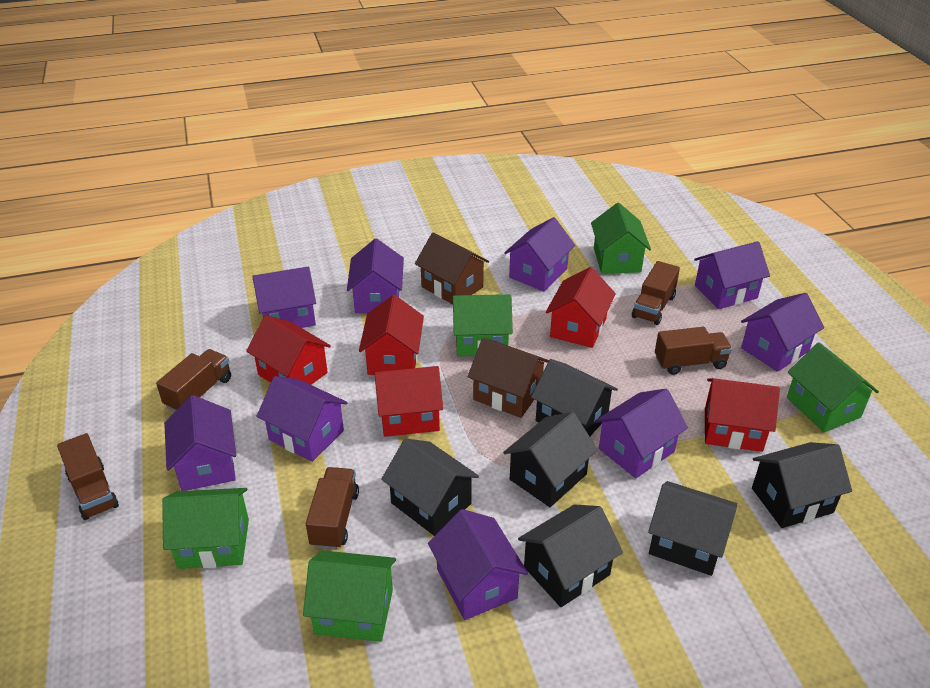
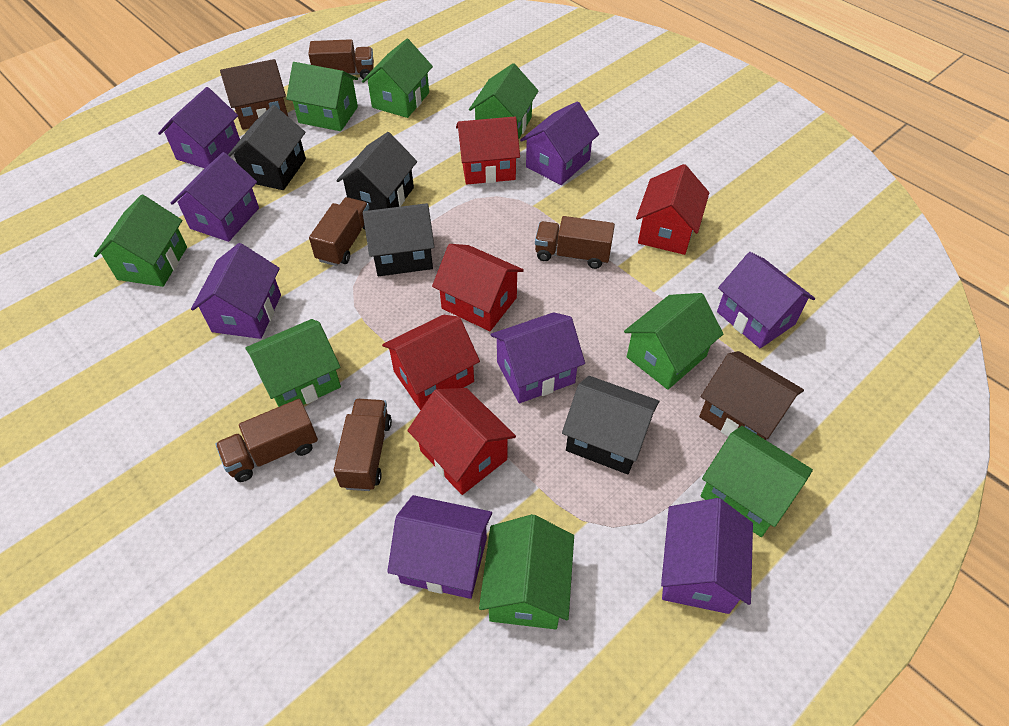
black house: [381,439,479,536] [503,412,598,507] [518,504,623,607] [531,359,618,436] [648,481,737,576] [752,442,852,528] = 6 -> [228,105,306,190] [336,132,417,210] [363,203,434,276] [562,376,659,474] = 4
green house: [162,488,249,569] [303,550,396,642] [452,294,513,356] [591,203,651,274] [787,342,879,432] = 5 -> [94,195,187,287] [245,319,341,407] [286,62,358,131] [362,39,433,118] [469,63,539,139] [479,514,574,629] [624,293,723,390] [700,426,813,537] = 8
purple house: [164,395,236,491] [252,267,316,328] [257,376,347,462] [347,238,404,313] [428,509,528,620] [504,217,575,291] [595,389,688,478] [694,241,770,309] [741,293,824,372] = 9 -> [158,87,240,168] [171,152,259,242] [191,243,281,339] [387,495,492,599] [490,312,585,403] [520,101,599,185] [661,498,753,614] [717,252,815,349] = 8

